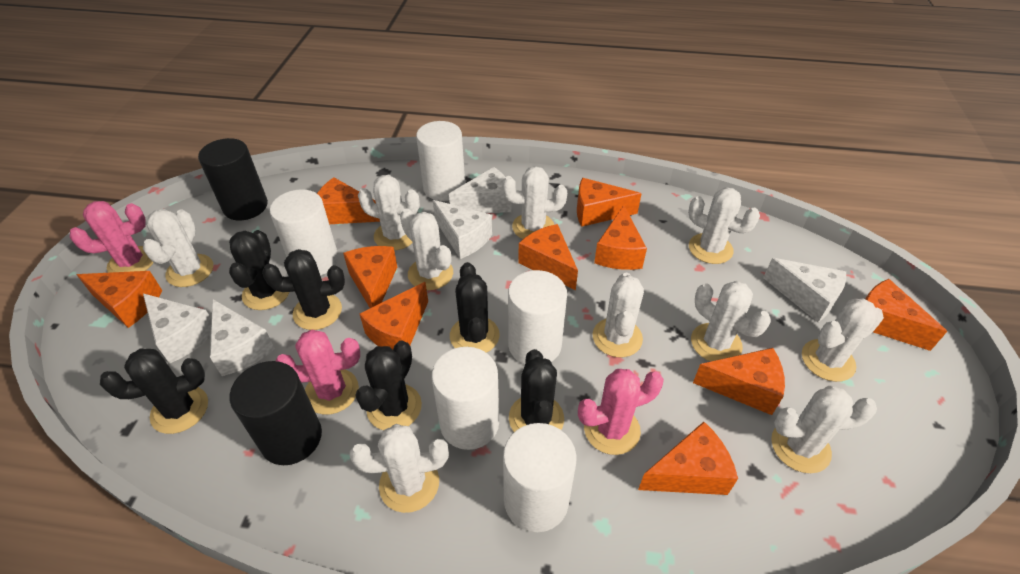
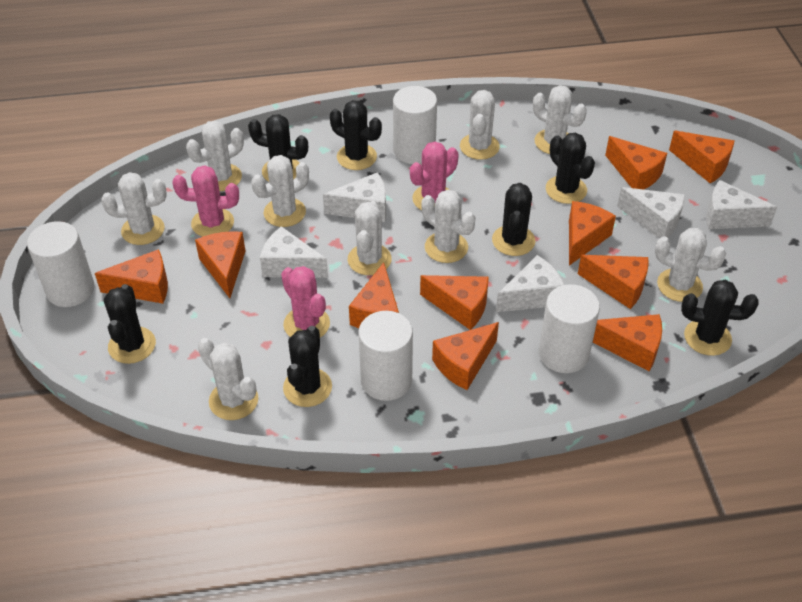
black cactus: [100,349,208,434] [229,230,289,310] [262,249,345,330] [355,341,422,430] [450,262,500,353] [509,349,564,432] = 6 -> [104,284,156,364] [248,114,308,182] [283,326,332,407] [330,100,382,170] [492,183,535,256] [546,133,595,204] [681,280,759,356] = 7
black cylinder: [198,138,268,220] [230,361,322,465] = 2 -> none = 0
white cactus: [143,209,213,287] [350,424,449,513] [358,175,420,250] [400,208,453,290] [502,166,567,239] [593,273,644,357] [688,187,760,264] [691,281,771,361] [771,386,877,473] [802,298,884,382] = 10 -> [101,172,167,245] [186,120,244,191] [198,338,258,420] [251,155,309,227] [348,201,392,275] [421,190,476,263] [460,90,500,160] [533,85,587,154] [655,228,726,302] = 9
white cylinder: [270,189,338,276] [416,121,465,201] [432,347,499,450] [503,423,576,532] [508,270,567,364] = 5 -> [27,221,95,307] [358,311,413,401] [393,86,437,164] [539,284,600,373] = 4

